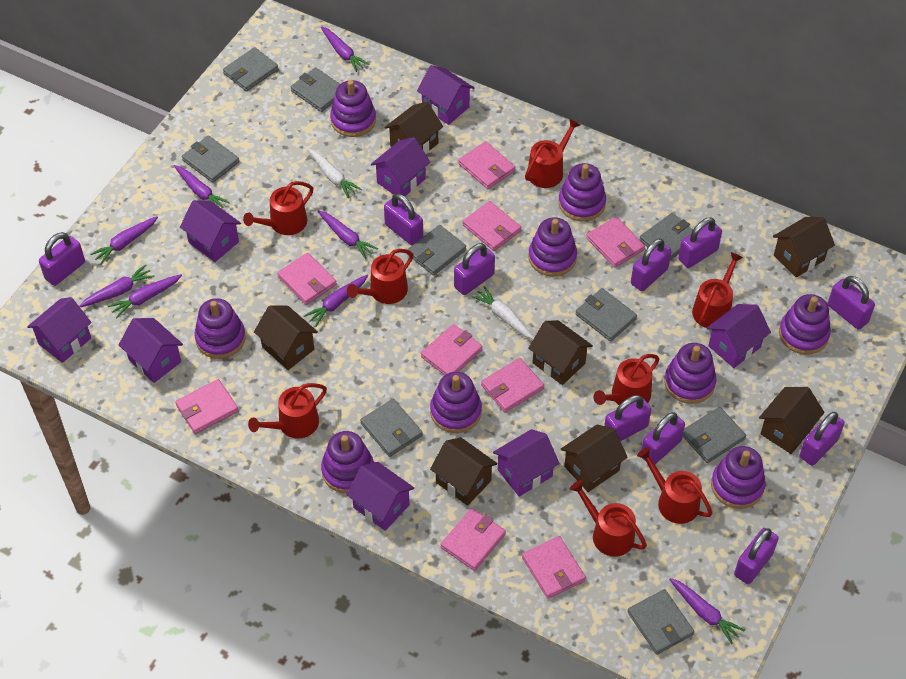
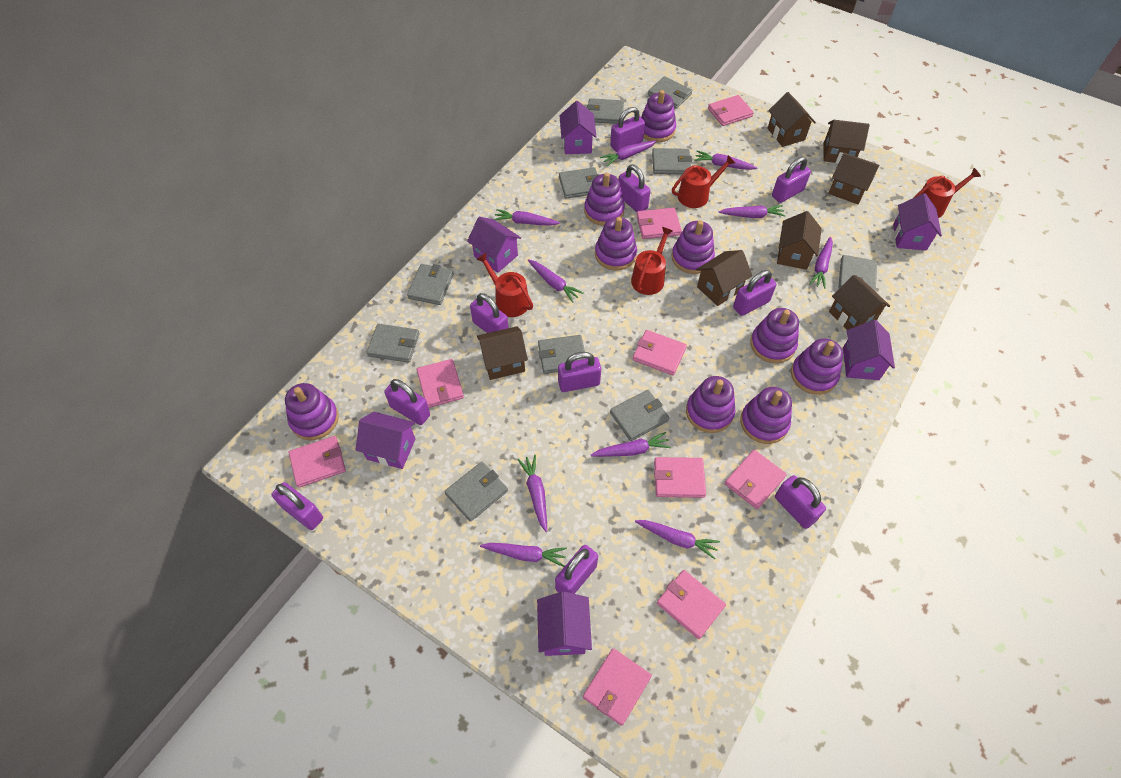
grey wallet: [182,135,239,183] [223,47,278,92] [291,67,340,112] [360,399,423,457] [407,225,466,276] [575,288,637,342] [627,589,694,655] [639,213,693,260] [683,407,746,463] = 9 -> [367,324,420,363] [407,264,454,305] [444,462,508,522] [538,335,586,374] [559,167,599,199] [587,98,624,124] [610,390,669,441] [648,76,692,109] [652,148,692,174] [838,255,877,292] = 10
purple carrot: [79,264,154,307] [90,216,158,265] [108,274,182,319] [174,165,230,208] [304,274,368,327] [318,210,378,259] [321,26,369,72] [669,578,745,644] = 8 -> [480,543,567,567] [494,209,560,226] [518,455,547,532] [528,259,583,303] [591,432,671,457] [600,141,657,166] [635,520,720,559] [694,151,758,170] [719,205,786,218] [809,237,833,289] = 10
purple house: [27,297,92,363] [119,318,183,383] [180,200,241,262] [346,462,414,531] [371,137,430,196] [417,65,474,125] [493,429,559,497] [707,304,771,368] = 8 -> [355,412,415,469] [467,217,521,273] [537,591,592,656] [559,101,597,154] [843,320,895,380] [893,193,942,251] = 6
red watering can: [243,181,313,235] [248,383,327,439] [347,249,413,304] [525,119,580,188] [570,480,647,557] [593,354,660,405] [637,447,713,524] [692,252,743,328] = 8 -> [476,253,533,317] [631,227,673,295] [672,155,735,208] [914,168,981,218] = 4
white carrot: [308,149,362,198] [471,286,534,339] = 2 -> none = 0

